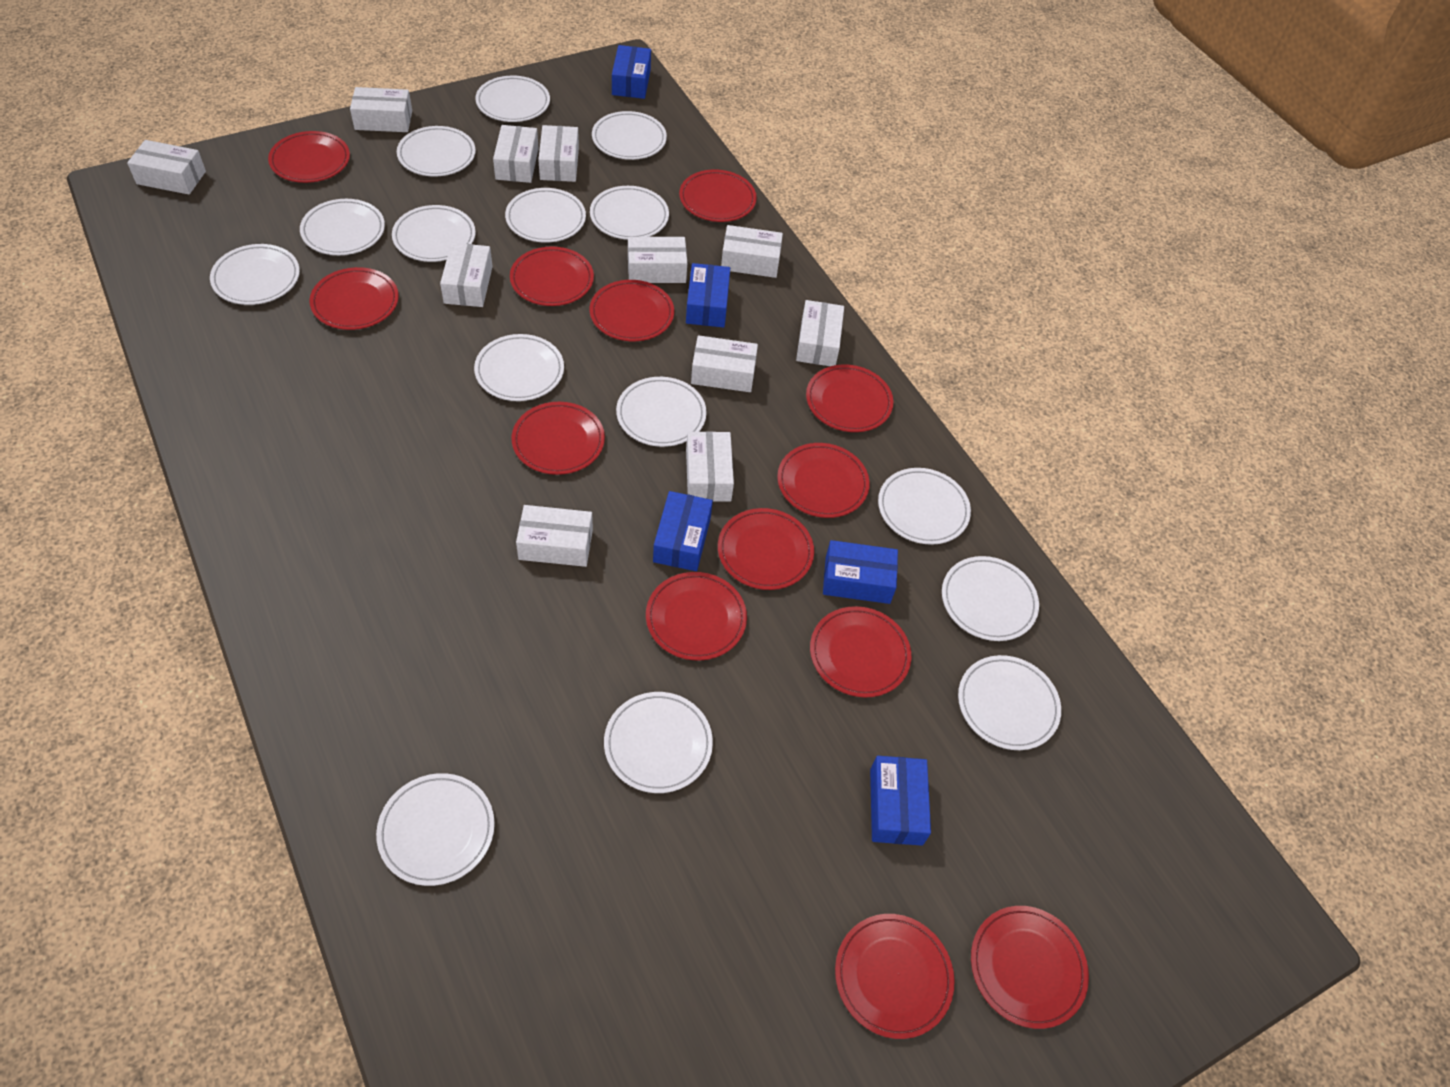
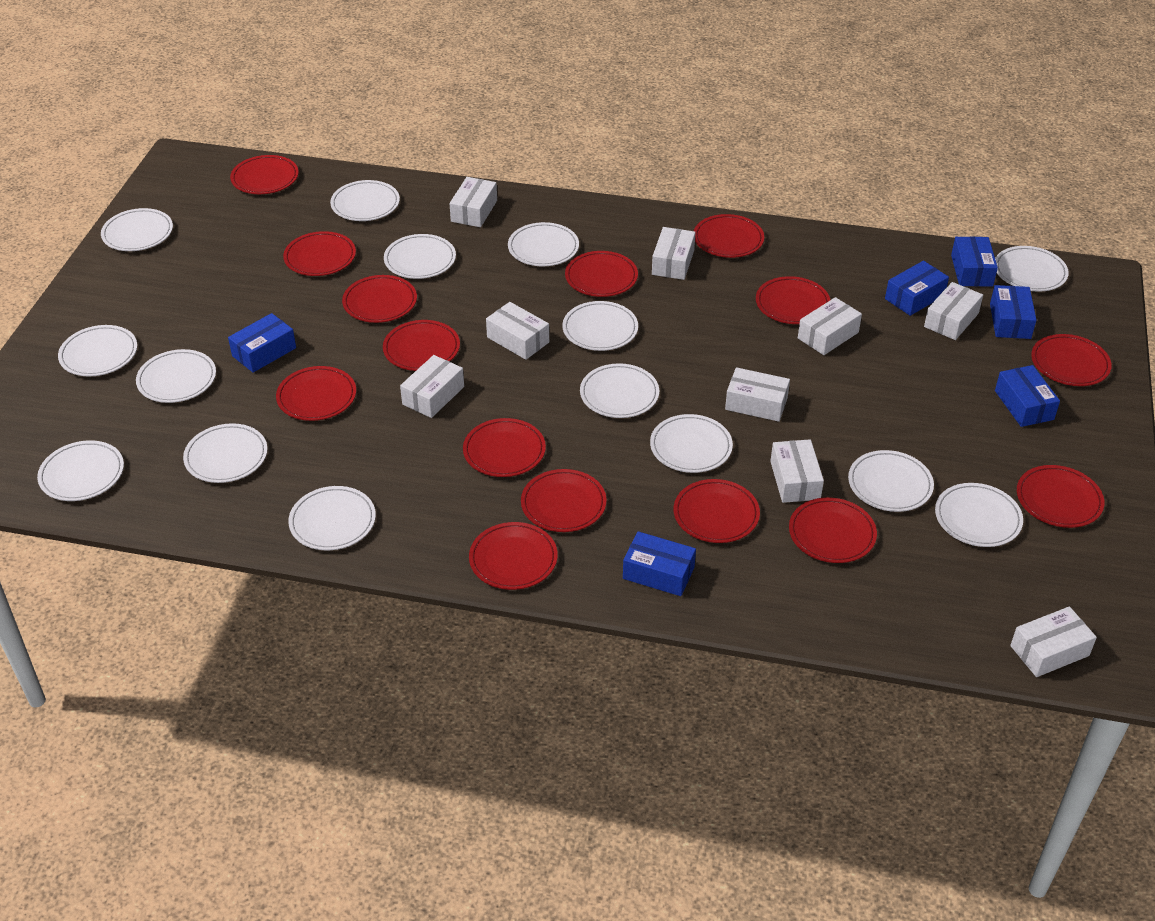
blue box: [612,45,651,99] [653,491,713,571] [686,263,730,327] [823,540,898,604] [870,756,931,846] = 5 -> [228,313,296,373] [623,531,696,596] [885,261,949,316] [951,236,998,286] [990,285,1036,339] [995,365,1060,427] = 6
red plate: [268,131,350,183] [309,267,399,330] [510,246,594,306] [512,402,605,475] [590,280,674,341] [646,572,747,660] [679,169,757,222] [718,508,814,590] [777,443,870,518] [806,364,893,432] [810,606,911,697] [835,914,955,1039] [971,906,1089,1029] = 13 -> [230,155,299,194] [276,366,356,421] [283,231,356,276] [342,275,417,323] [383,320,460,371] [463,418,546,477] [469,522,558,590] [521,469,607,532] [565,251,638,297] [674,479,760,543] [694,214,764,258] [756,276,830,324] [789,498,877,563] [1017,465,1104,528] [1031,334,1112,386] = 15
white box: [127,140,206,195] [350,87,412,132] [440,243,493,307] [493,125,539,183] [516,505,593,567] [538,125,579,182] [628,237,687,283] [686,431,734,502] [691,335,758,392] [721,225,783,278] [796,300,844,366] = 11 -> [400,355,464,418] [449,177,497,227] [486,302,549,360] [652,227,696,280] [725,367,790,422] [770,439,824,503] [798,297,862,355] [924,282,983,340] [1010,606,1097,677] = 9

